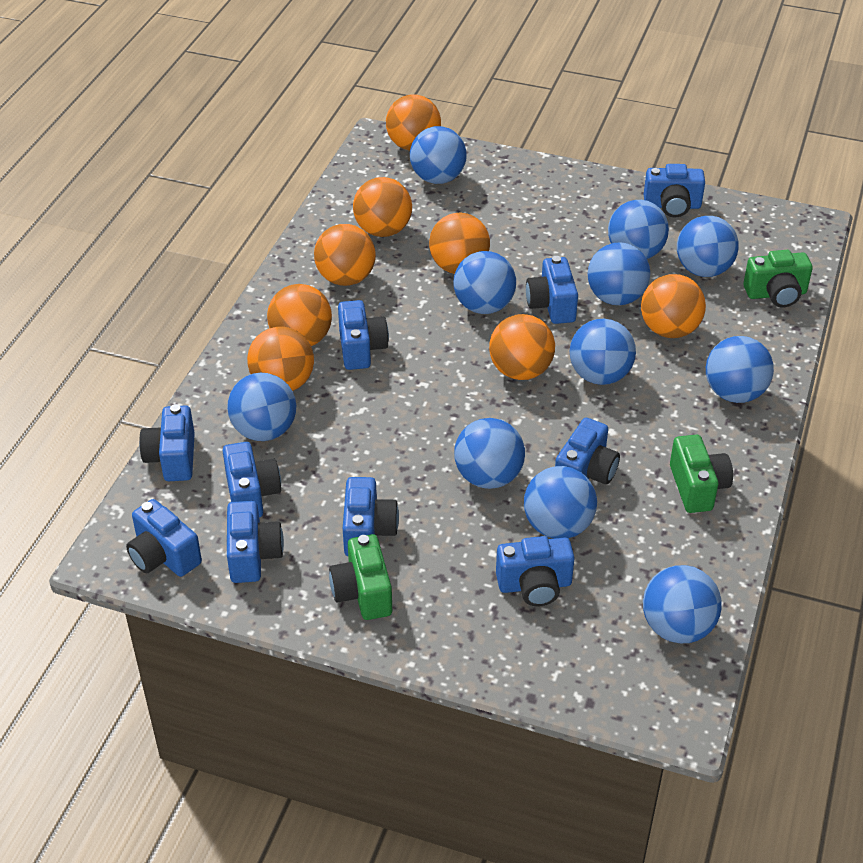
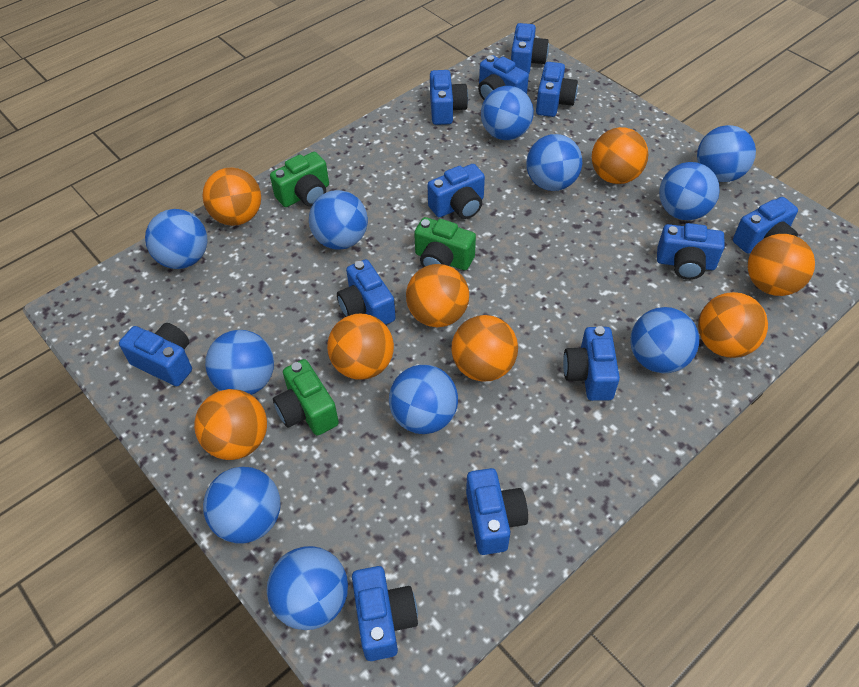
blue camera: [126,499,202,577] [139,404,195,481] [223,442,281,517] [227,501,284,583] [338,300,389,370] [343,477,399,556] [496,536,575,607] [526,256,578,324] [555,418,620,485] [644,164,705,218] = 10 -> [119,323,192,386] [337,259,396,325] [352,566,418,661] [428,164,485,219] [430,70,468,125] [466,468,528,555] [478,55,529,100] [511,23,549,74] [536,62,578,117] [563,326,620,401] [657,223,725,280] [733,197,798,253] = 12

